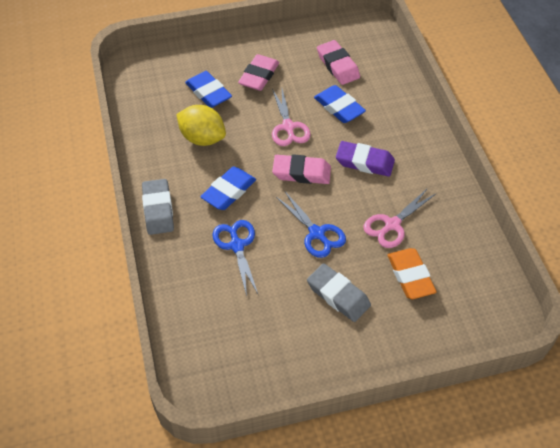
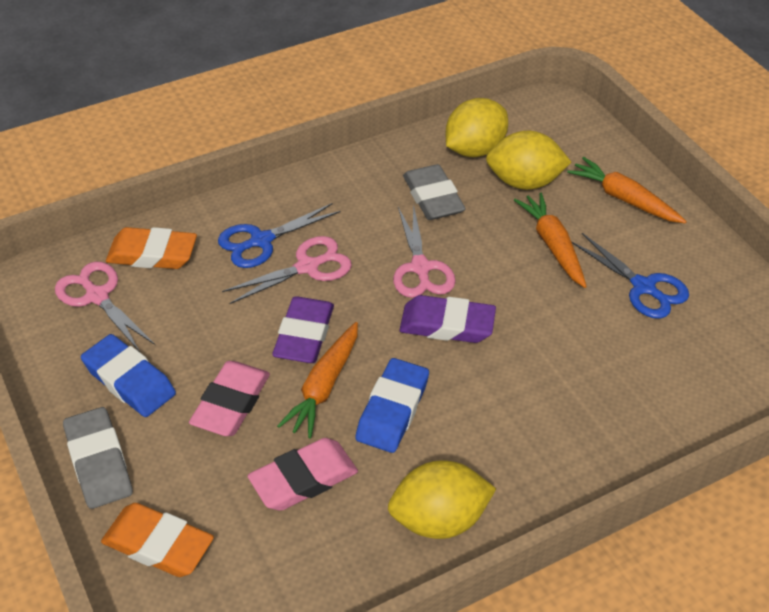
blue eraser: [185,71,232,108] [200,167,256,210] [314,85,366,123] = 3 -> [81,334,176,417] [355,358,429,453] = 2
orange carrot: none = 0 -> [277,322,358,439] [514,193,587,288] [567,157,687,223] = 3
orange eraser: [388,248,436,299] = 1 -> [101,503,214,577] [106,227,197,269] = 2
pink eraser: [238,54,279,91] [272,154,331,184] [317,40,360,85] = 3 -> [189,361,270,436] [248,438,358,511] = 2
pink scissors: [272,89,311,146] [364,188,436,248] = 2 -> [55,262,155,352] [222,236,352,304] [393,204,456,298] = 3
purple eraser: [336,141,395,177] = 1 -> [272,296,334,363] [399,295,496,343] = 2
yellow lemon: [176,105,226,146] = 1 -> [388,460,496,539] [446,98,508,157] [486,131,572,190] = 3

